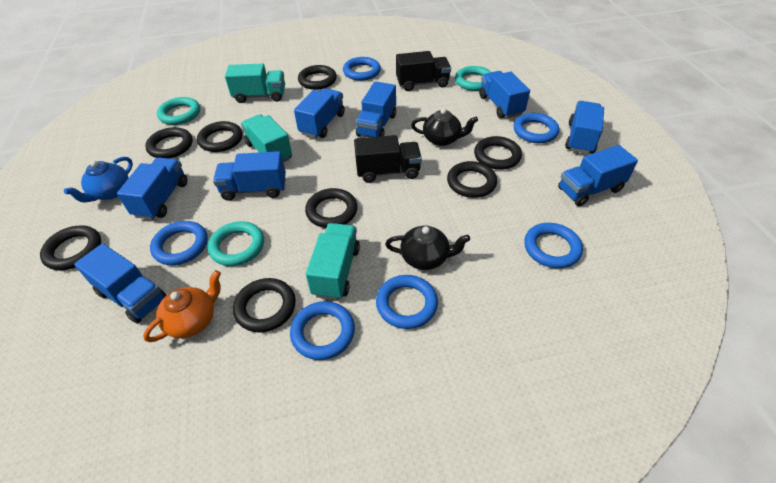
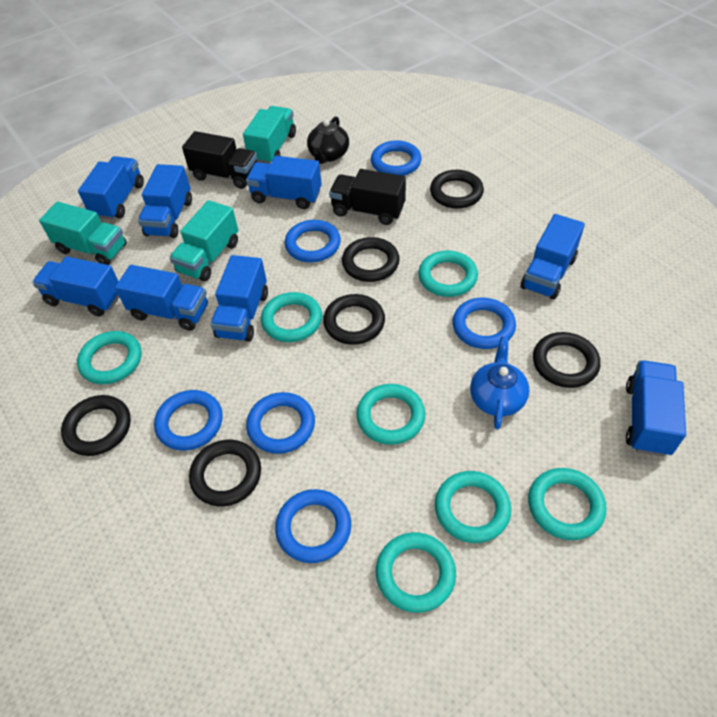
black ring: [40,225,101,270] [145,127,193,159] [197,121,243,152] [233,278,296,333] [298,65,337,90] [305,188,358,228] [447,161,497,198] [474,136,522,170] = 8 -> [61,395,131,456] [189,440,261,506] [323,294,385,345] [342,237,400,282] [430,170,484,209] [533,332,600,388] = 6
black teapot: [385,225,470,270] [411,108,478,146] = 2 -> [307,116,349,164] = 1
orange teapot: [143,270,221,342] = 1 -> none = 0
turquoise ring: [157,97,200,125] [208,221,264,266] [455,66,491,91] = 3 -> [77,331,141,384] [261,292,322,342] [356,384,425,445] [376,532,456,613] [418,251,478,297] [435,471,511,543] [528,468,606,540] = 7

